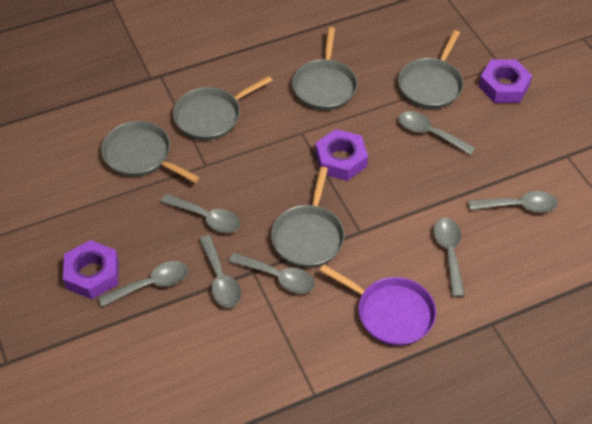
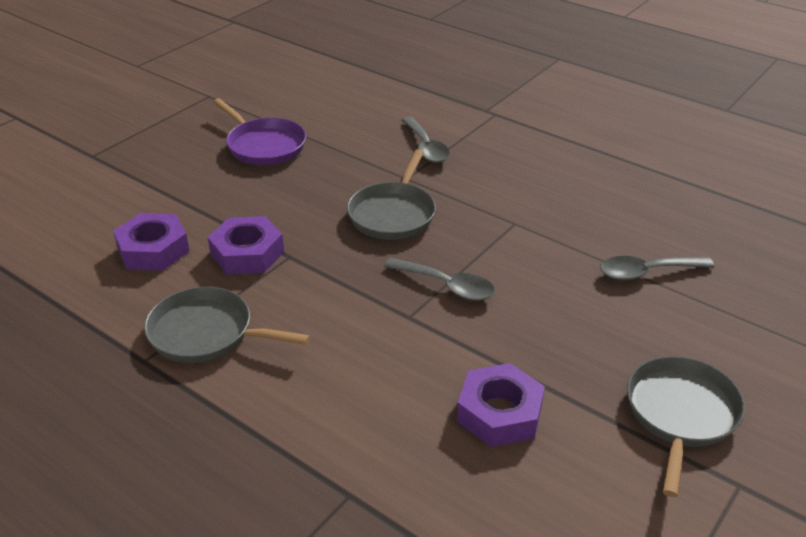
grey pan: [101,121,200,183] [173,76,273,140] [271,167,345,268] [292,27,357,110] [398,30,464,109] = 5 -> [144,287,310,363] [347,149,436,240] [627,356,745,497] = 3
grey spoon: [98,261,189,307] [161,194,241,233] [199,235,241,308] [229,253,315,294] [398,111,475,155] [433,218,465,297] [468,191,558,213] = 7 -> [384,258,495,301] [402,117,450,163] [600,256,714,280] = 3

